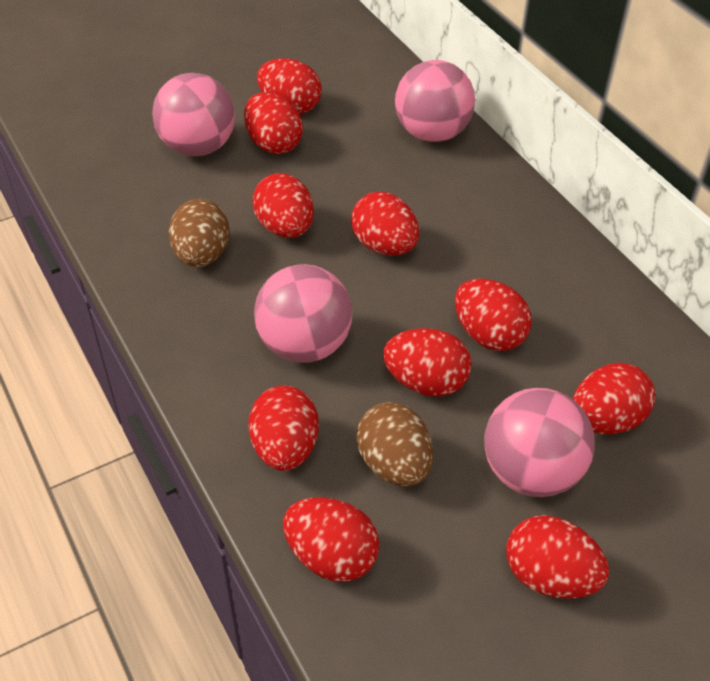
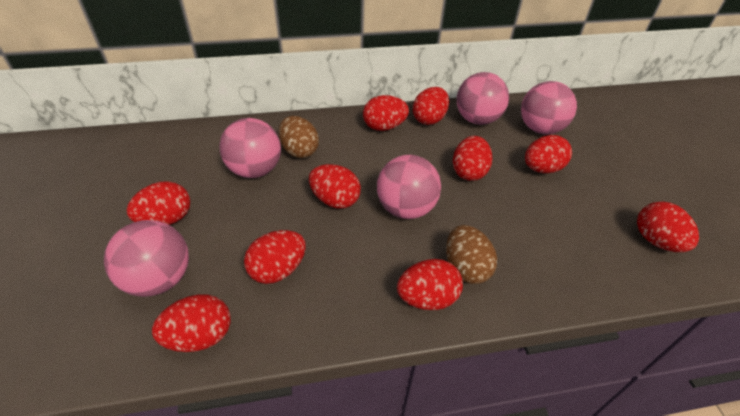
pink ball: [152,73,235,156] [254,264,352,363] [395,60,475,142] [484,388,595,497] = 4 -> [104,220,189,297] [219,118,281,178] [377,155,441,219] [457,72,509,125] [521,81,577,134] = 5

